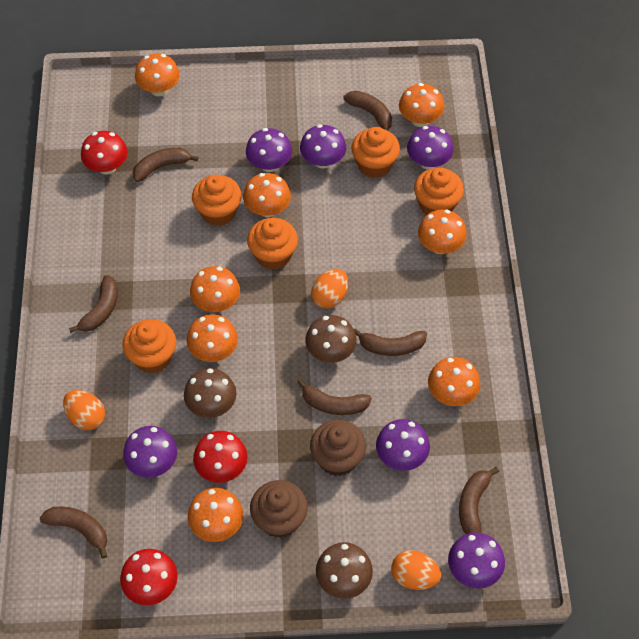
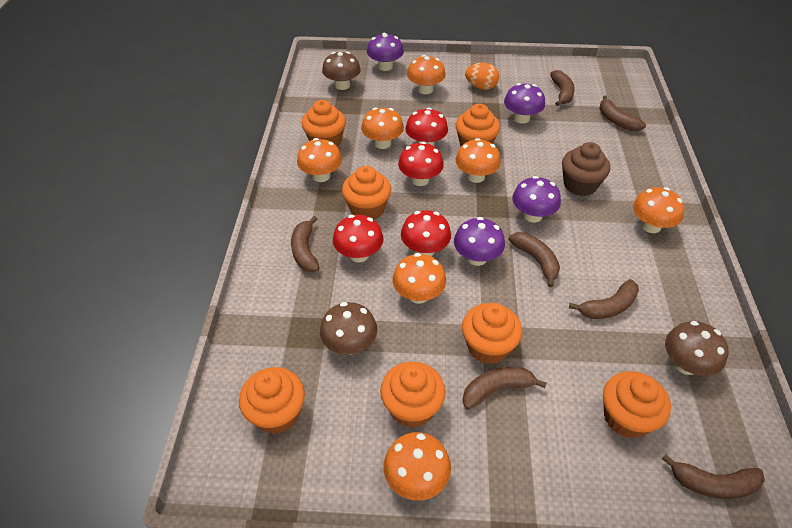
brown cupcake: [250,480,308,538] [310,420,366,476] = 2 -> [562,142,610,196] = 1
orange cupcake: [123,319,176,373] [192,175,242,226] [247,218,298,270] [351,127,400,178] [414,167,464,215] = 5 -> [239,367,305,434] [301,100,346,147] [342,166,391,220] [380,361,445,428] [455,104,500,146] [462,303,522,364] [603,371,671,438] = 7
orange egg: [63,390,105,430] [311,269,348,309] [391,550,441,590] = 3 -> [465,63,499,90] = 1
orange mushroom: [135,54,180,96] [187,314,238,362] [188,488,243,542] [190,266,240,312] [243,173,291,217] [399,83,444,127] [418,210,467,254] [428,357,480,406] = 8 -> [297,138,342,182] [361,107,404,149] [384,432,451,501] [393,253,446,304] [407,55,446,94] [456,138,501,183] [633,187,684,233] = 7
purple mushroom: [123,426,177,478] [246,128,292,172] [300,124,346,169] [376,419,430,471] [407,126,454,170] [448,533,505,589] = 6 -> [367,33,404,71] [454,217,505,266] [504,83,545,123] [512,176,561,222] = 4
red mushroom: [81,131,128,175] [120,549,178,605] [193,431,248,483] = 3 -> [333,215,384,262] [398,141,444,186] [401,210,451,256] [405,108,448,146] = 4

